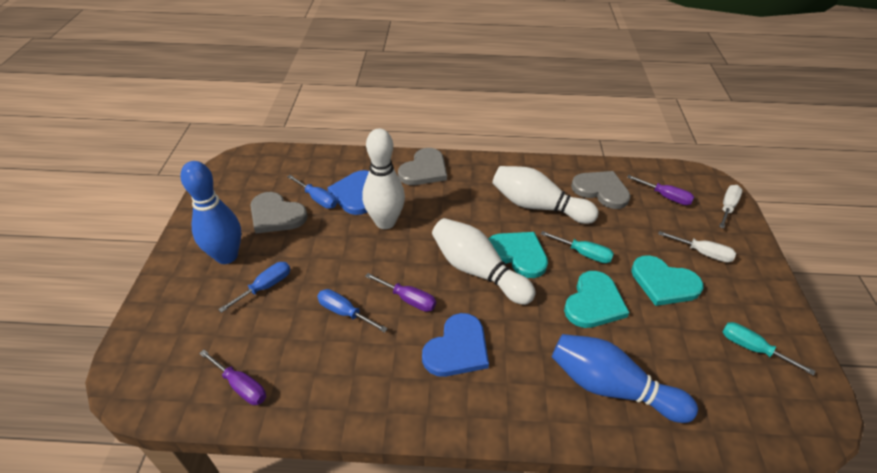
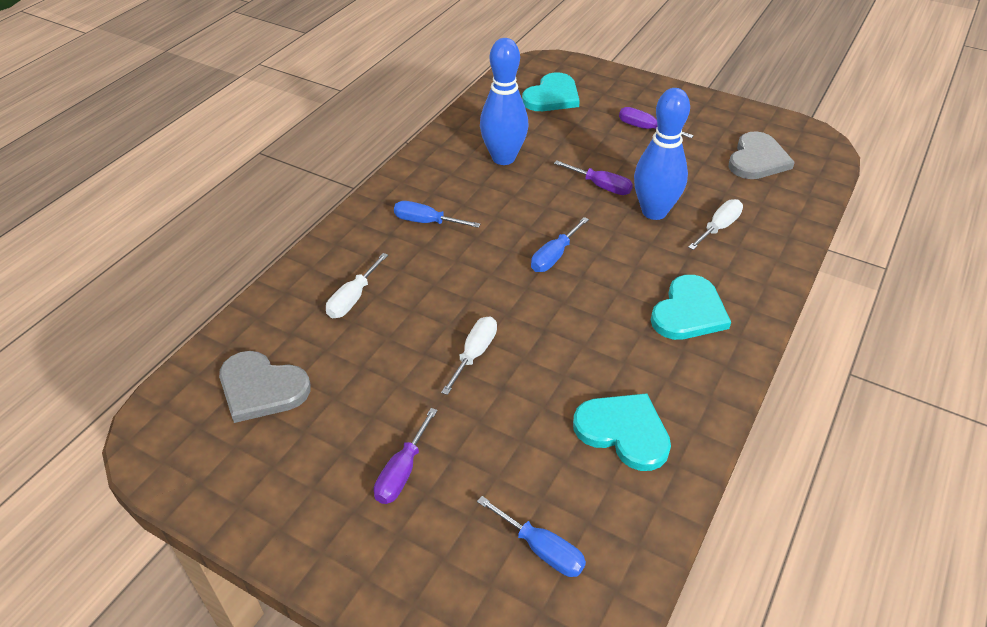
blue heart: [327,170,369,215] [422,313,489,377] = 2 -> none = 0
grey heart: [250,192,308,234] [398,148,447,185] [571,171,631,209] = 3 -> [219,351,311,423] [729,132,795,179] = 2
turquoise screwdriver: [541,231,614,263] [723,322,815,375] = 2 -> none = 0
white bowling pin: [362,128,405,229] [432,218,536,305] [492,166,599,224] = 3 -> none = 0
white screwdriver: [658,231,736,262] [719,185,742,229] = 2 -> [326,253,388,318] [441,316,497,395] [688,199,743,250] = 3

